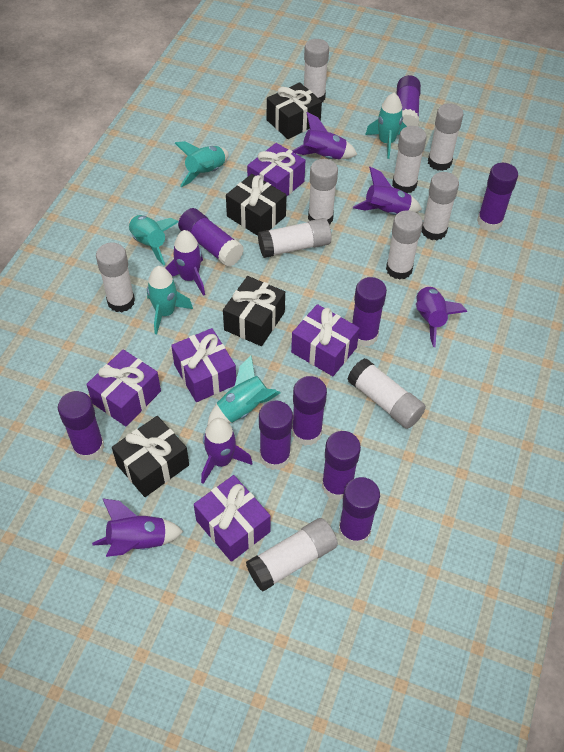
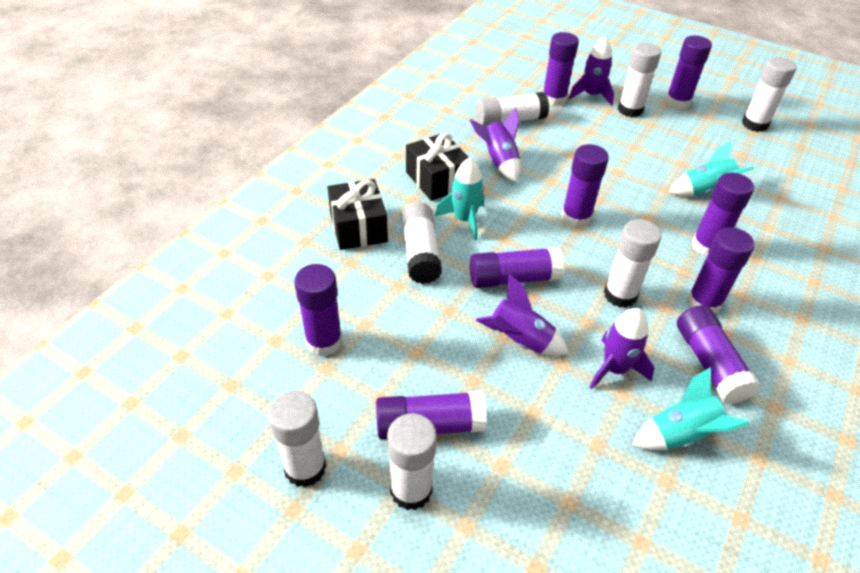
black gift: [112,416,189,497] [223,276,285,346] [226,174,287,236] [267,82,322,139] = 4 -> [327,179,388,250] [406,133,469,201] = 2
purple gift: [86,349,161,426] [171,328,236,402] [194,475,271,562] [247,143,305,197] [291,304,360,376] = 5 -> none = 0
purple rocket: [92,498,183,557] [166,230,205,296] [201,418,252,484] [292,112,357,160] [353,167,422,215] [416,285,467,347] = 6 -> [469,107,521,182] [476,274,569,356] [569,37,614,106] [589,308,655,389] = 4
turquoise rocket: [129,215,179,265] [147,266,193,335] [175,141,229,187] [207,355,280,426] [365,93,407,159] = 5 -> [435,157,484,240] [632,367,750,450] [669,141,754,196] = 3
white glue stick: [96,243,135,312] [246,518,338,592] [258,218,332,258] [304,39,329,102] [308,159,338,225] [347,358,426,429] [386,210,423,280] [392,126,427,193] [422,172,459,240] [428,103,464,171] = 10 -> [268,390,326,488] [387,413,437,510] [401,202,442,284] [476,92,549,127] [604,219,662,308] [618,43,661,117] [742,57,796,132] = 7

